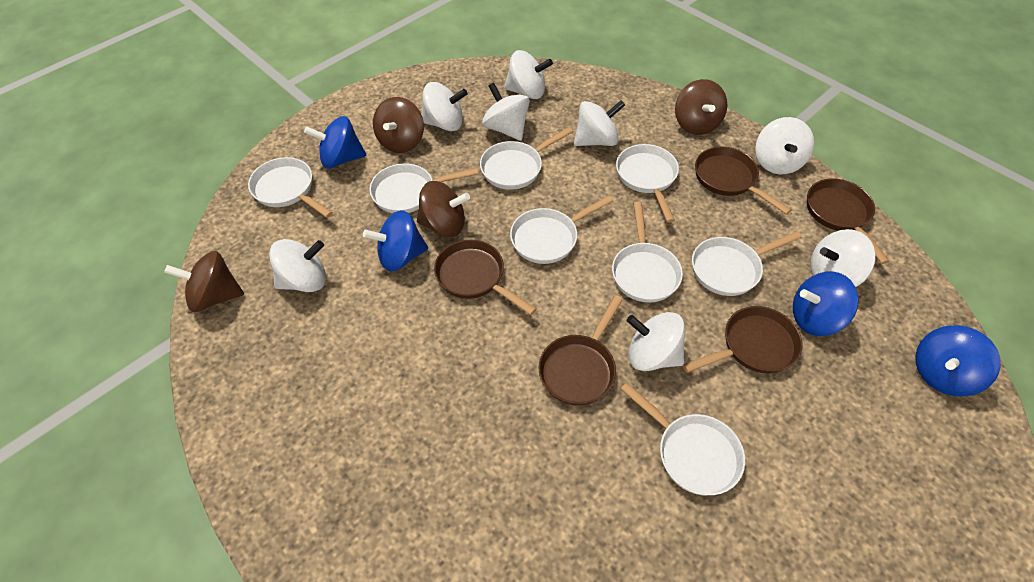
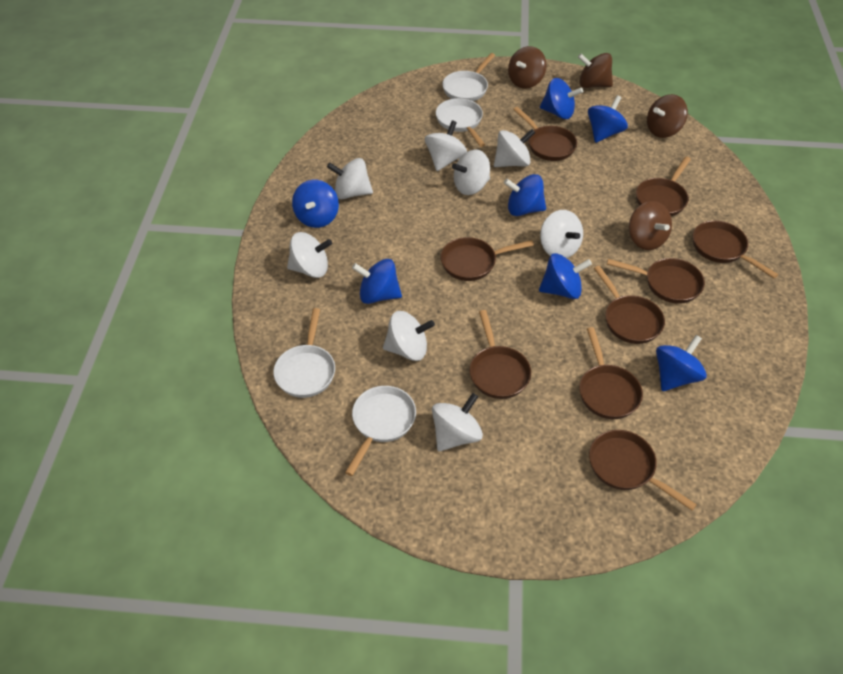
blue spinning top: [304,116,366,169] [363,210,428,272] [793,272,859,336] [915,325,1001,397] = 4 -> [292,180,339,228] [352,259,402,304] [504,174,546,216] [539,253,592,299] [540,78,583,119] [588,95,628,143] [656,335,707,391] = 7
brown pan: [434,240,536,315] [538,295,623,406] [683,306,803,373] [695,147,792,215] [807,178,889,264] = 5 -> [441,237,534,281] [470,310,531,399] [513,107,577,161] [579,327,643,419] [589,430,697,511] [594,266,665,344] [607,258,705,304] [636,157,691,216] [693,221,778,278] = 9
white pan: [248,157,333,218] [370,163,478,213] [480,127,573,190] [510,195,613,264] [612,202,683,303] [616,144,679,223] [621,382,745,495] [692,231,802,296] = 8 -> [273,308,335,398] [345,386,416,476] [436,98,485,147] [442,53,495,101] = 4

